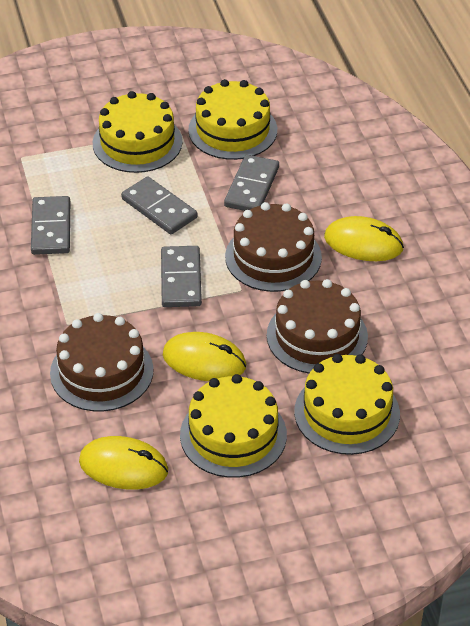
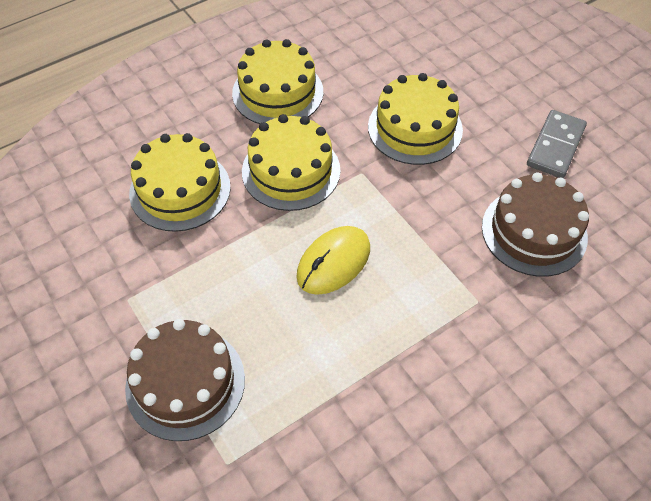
brown cake: [50,313,154,411] [225,202,322,292] [267,279,368,374] = 3 -> [125,319,245,441] [482,172,589,277] = 2
grey domino: [31,196,70,255] [121,177,197,234] [161,246,202,307] [224,155,279,211] = 4 -> [527,110,587,178] = 1
yellow mouse: [79,436,168,489] [163,332,246,381] [324,216,404,261] = 3 -> [296,226,370,295] = 1

